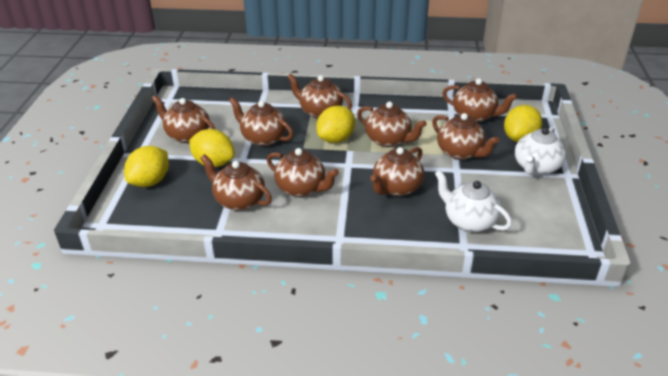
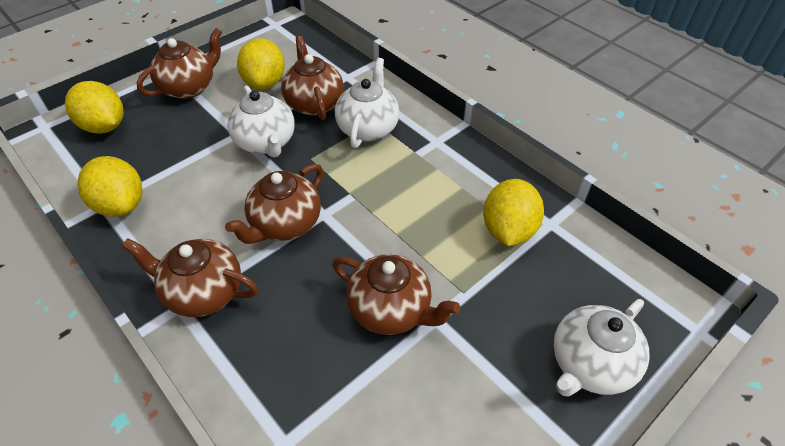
brown teapot: [152,95,215,143] [200,154,272,211] [229,97,293,146] [267,148,339,197] [287,73,352,119] [357,102,427,147] [370,147,424,196] [432,113,499,160] [442,78,517,122] = 9 -> [122,238,258,317] [137,28,222,99] [225,164,323,244] [281,36,344,120] [332,254,460,335] = 5
white teapot: [435,170,512,232] [515,127,566,175] = 2 -> [227,86,295,157] [335,58,399,148] [554,299,650,397] = 3

